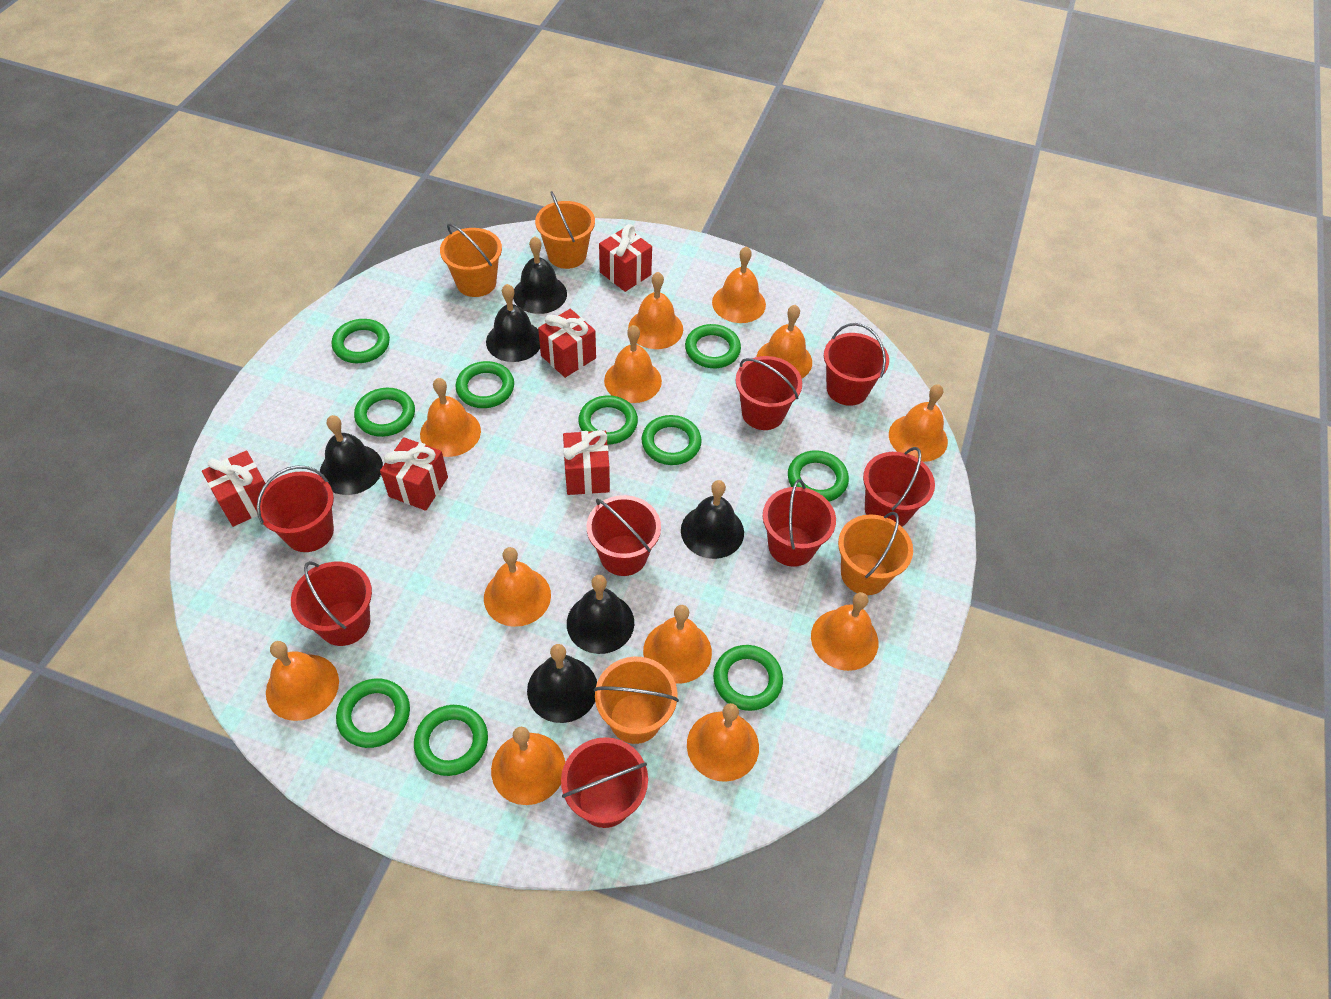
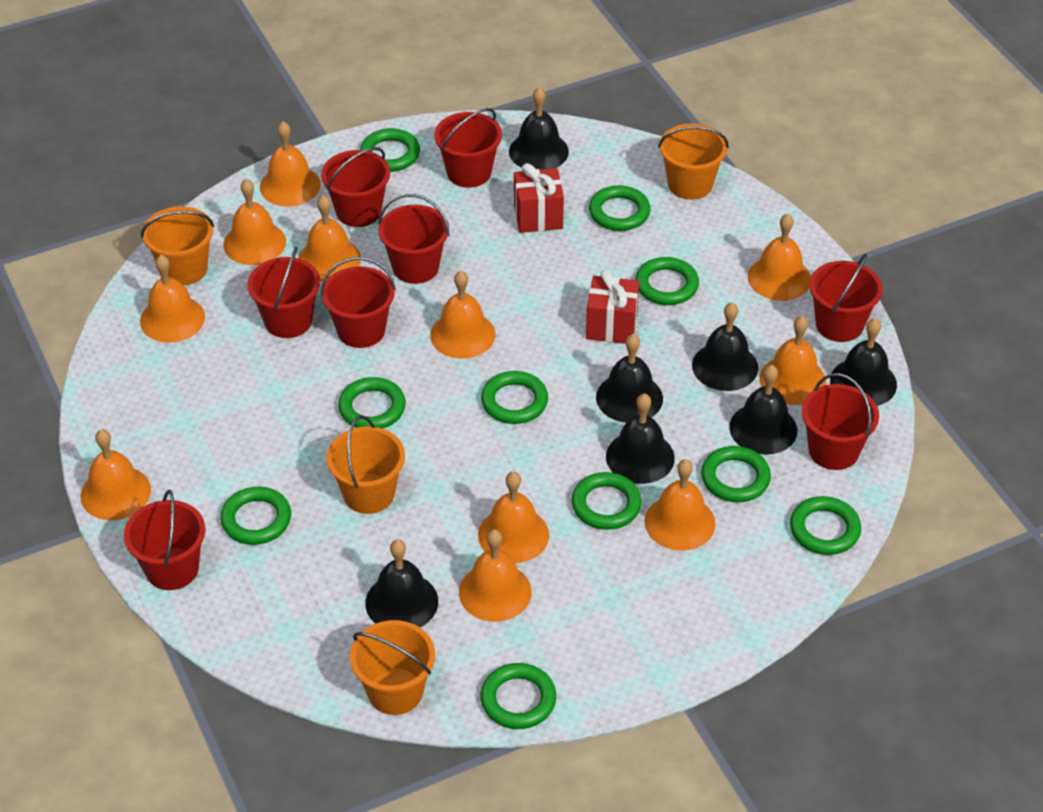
black bell: [320,415,383,495] [486,284,540,362] [513,236,567,314] [527,644,597,723] [567,575,634,654] [681,480,744,559] = 6 -> [365,540,438,627] [509,87,569,170] [596,334,663,423] [606,393,675,484] [692,302,758,391] [729,365,797,455] [830,318,897,406] = 7
orange bell: [266,641,339,721] [420,378,481,457] [484,547,551,627] [491,726,565,805] [604,325,662,403] [628,272,683,349] [643,605,712,684] [687,703,759,782] [712,246,766,323] [756,305,812,378] [811,592,878,671] [889,384,948,462] = 12 -> [81,429,151,520] [140,255,205,343] [223,179,286,265] [260,121,321,207] [298,195,361,282] [430,271,495,359] [459,529,532,622] [478,472,549,563] [645,459,715,551] [748,214,811,301] [760,316,826,405] = 11
red gift: [202,451,265,527] [380,437,448,511] [538,309,596,378] [563,430,610,495] [599,224,652,292] = 5 -> [514,163,564,233] [586,269,639,344] = 2

